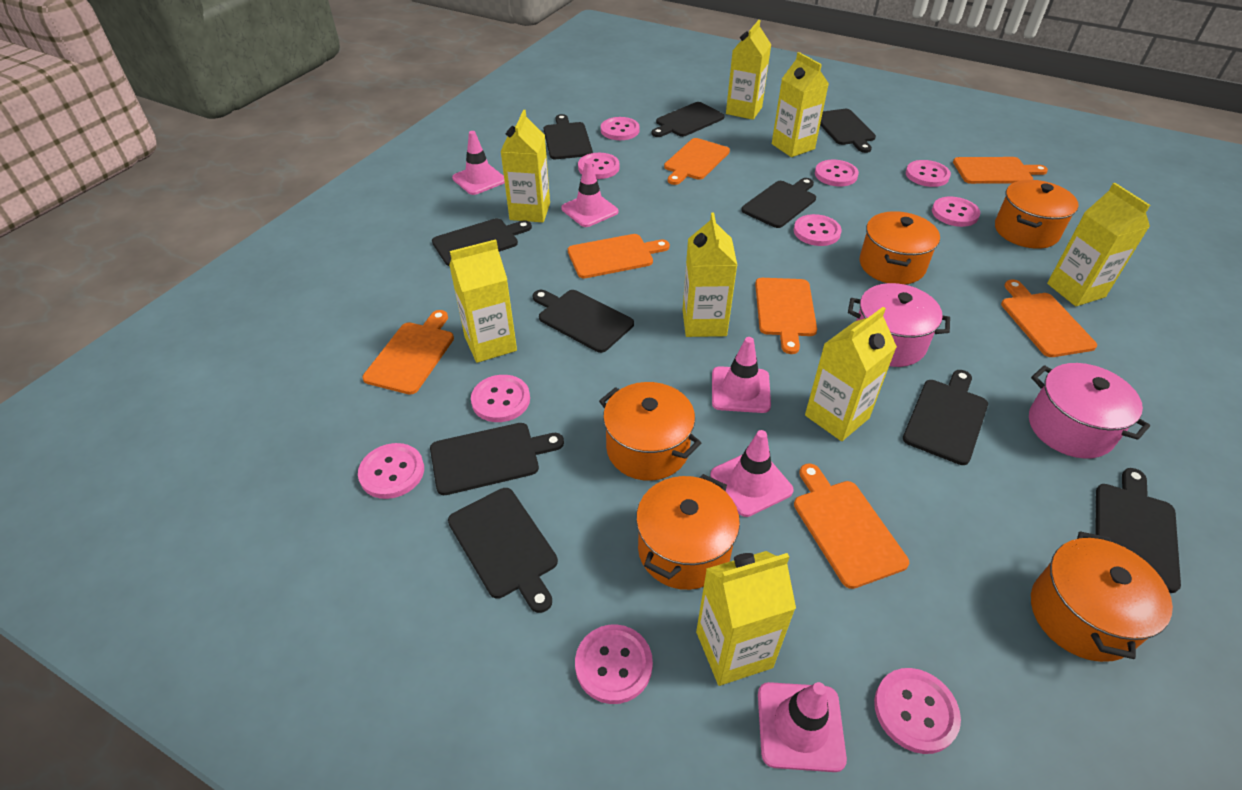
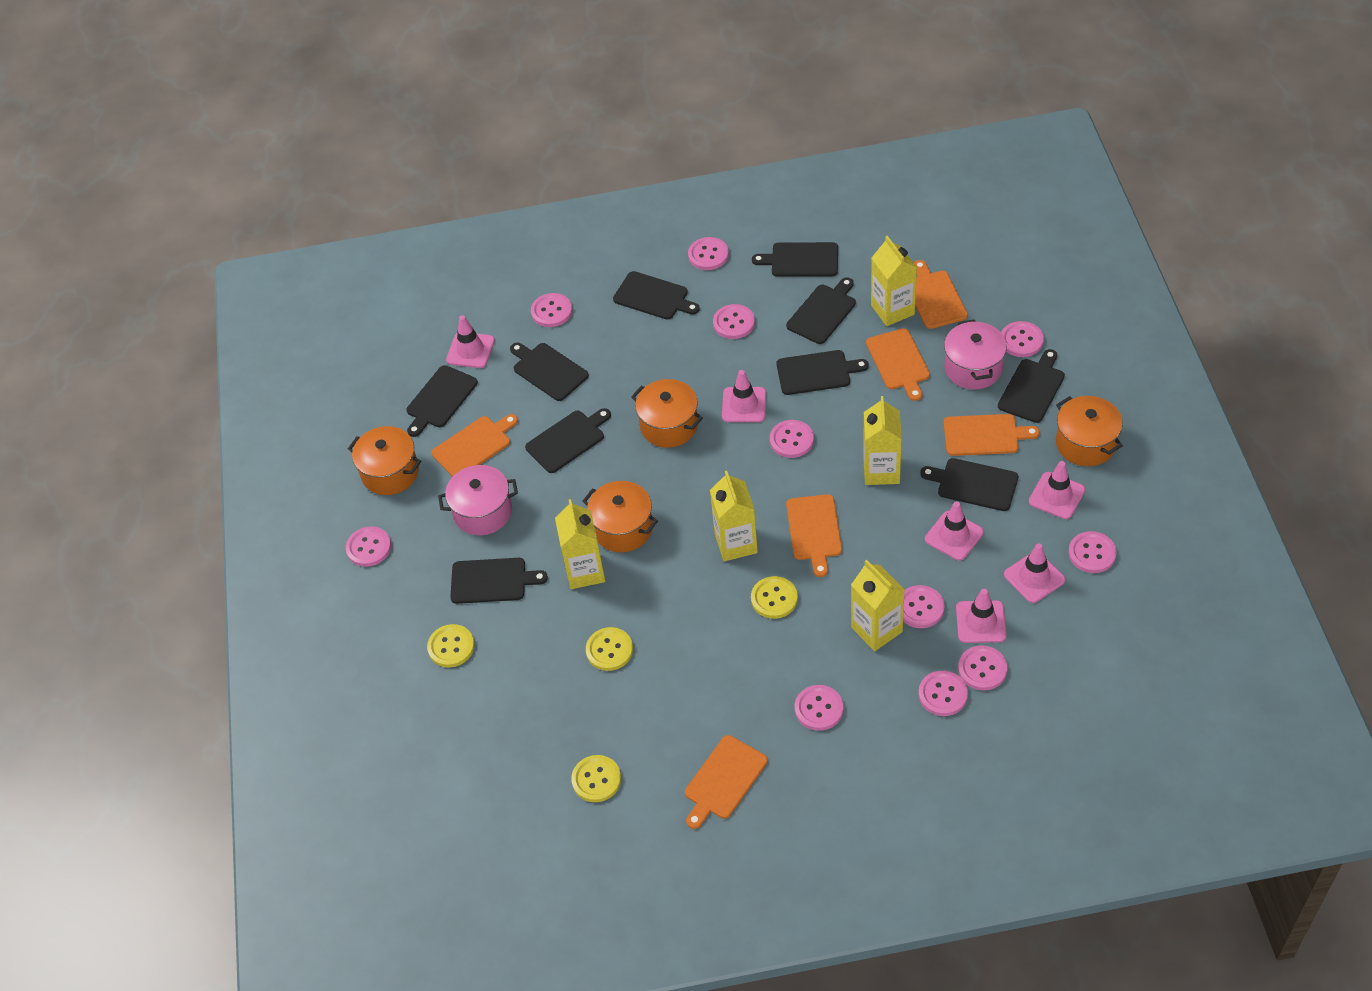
orange cutting board: [362,310,454,395] [568,234,670,278] [664,138,730,185] [755,278,817,354] [794,463,909,589] [953,157,1048,184] [1001,280,1097,357] = 7 -> [432,414,518,477] [685,735,768,829] [786,494,842,577] [866,328,930,401] [914,260,968,329] [944,414,1040,456] = 6
orange pot: [599,382,701,481] [636,474,740,590] [860,211,940,285] [995,180,1079,249] [1031,531,1173,662] = 5 -> [348,426,421,495] [583,481,658,552] [631,379,703,448] [1056,396,1123,466] = 4
pink button: [358,443,424,499] [471,375,530,422] [575,624,653,704] [578,153,620,179] [601,117,640,140] [794,214,842,246] [815,160,859,187] [874,668,961,754] [906,160,951,187] [932,197,980,227] = 10 -> [346,526,391,567] [531,293,572,327] [688,237,729,270] [713,304,755,339] [770,420,814,458] [795,685,843,731] [903,585,945,628] [918,671,968,716] [958,645,1007,691] [1001,321,1044,357] [1068,531,1117,573] = 11
pink traffic cone: [452,131,505,195] [561,160,618,227] [711,430,794,517] [712,337,771,413] [758,682,847,772] = 5 -> [446,315,495,368] [722,370,766,422] [925,502,984,561] [956,589,1006,643] [1004,543,1065,603] [1029,461,1085,519] = 6
yellow button: none = 0 -> [427,624,475,667] [571,755,621,802] [586,627,633,671] [751,576,798,619] = 4
yellow carton: [449,239,517,363] [500,110,550,222] [683,213,737,337] [696,551,796,686] [726,20,772,120] [772,52,829,157] [805,307,897,441] [1047,183,1150,306] = 8 -> [555,499,605,589] [710,471,758,561] [851,560,905,651] [863,396,902,485] [871,236,917,326] = 5

